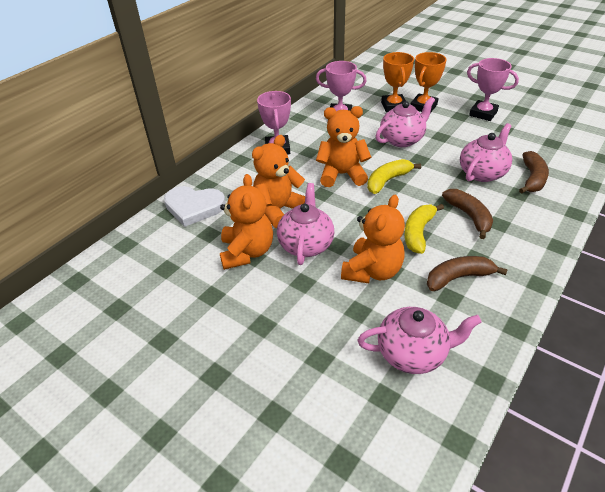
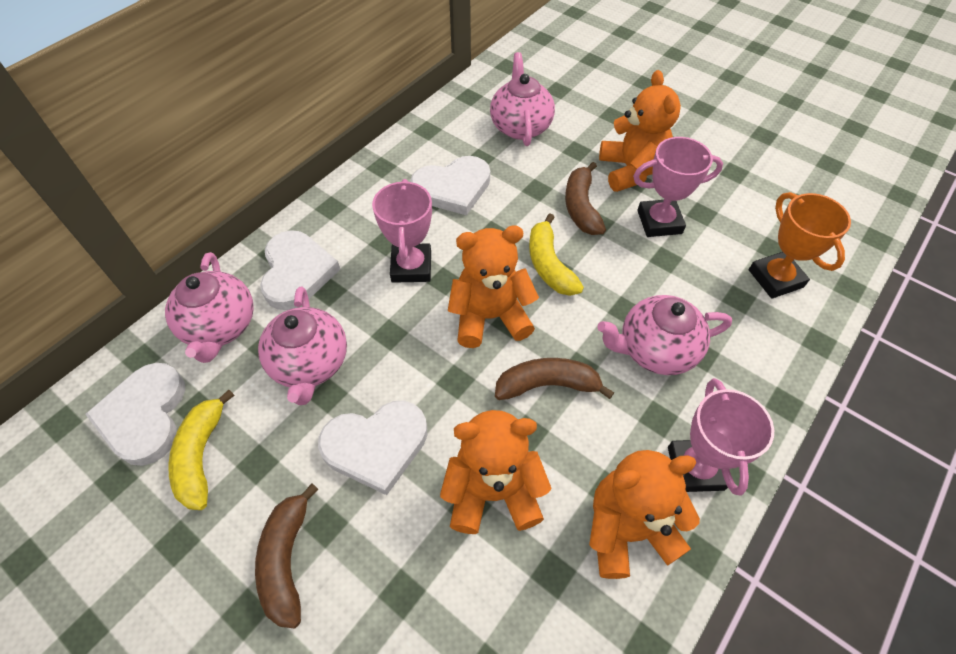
orange trophy: [381,52,414,112] [410,52,447,113] = 2 -> [749,192,851,299] = 1
white heart: [164,186,226,227] = 1 -> [85,363,185,466] [260,230,341,310] [318,400,427,495] [410,156,490,215] = 4

